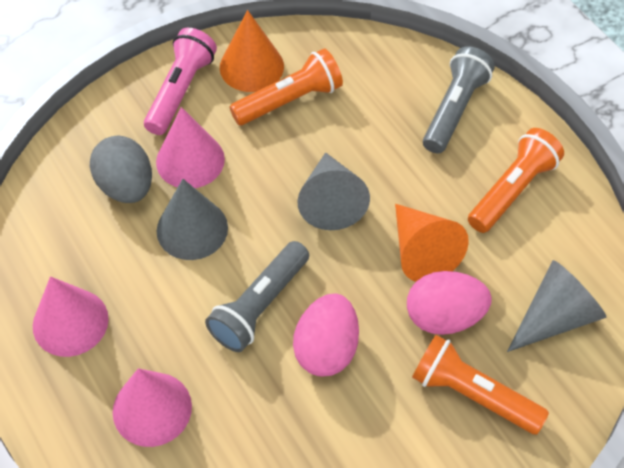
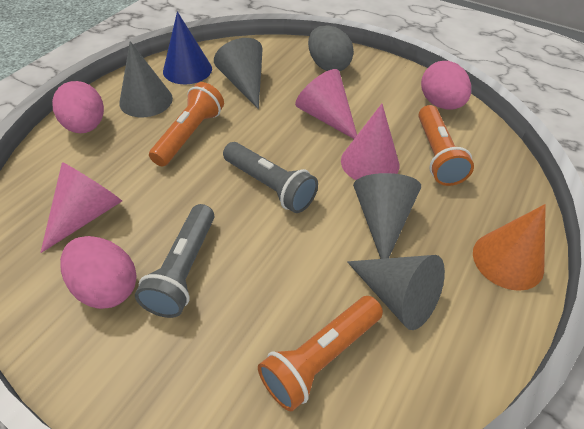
blue cone: none = 0 -> [163,12,212,84] = 1
grey cone: [157,179,228,260] [298,152,370,230] [507,260,606,352] = 3 -> [119,41,173,117] [214,38,263,109] [347,255,445,330] [353,173,421,259] = 4
orange cone: [220,10,284,92] [395,204,469,282] = 2 -> [473,204,546,291] = 1
pink egg: [293,293,359,376] [407,271,492,335] = 2 -> [52,81,104,133] [60,236,137,309] [421,61,471,110] = 3
pink flashlight: [144,28,217,135] = 1 -> none = 0

